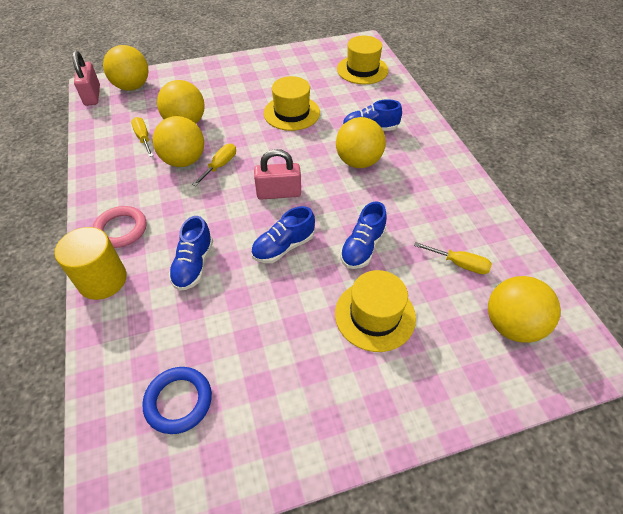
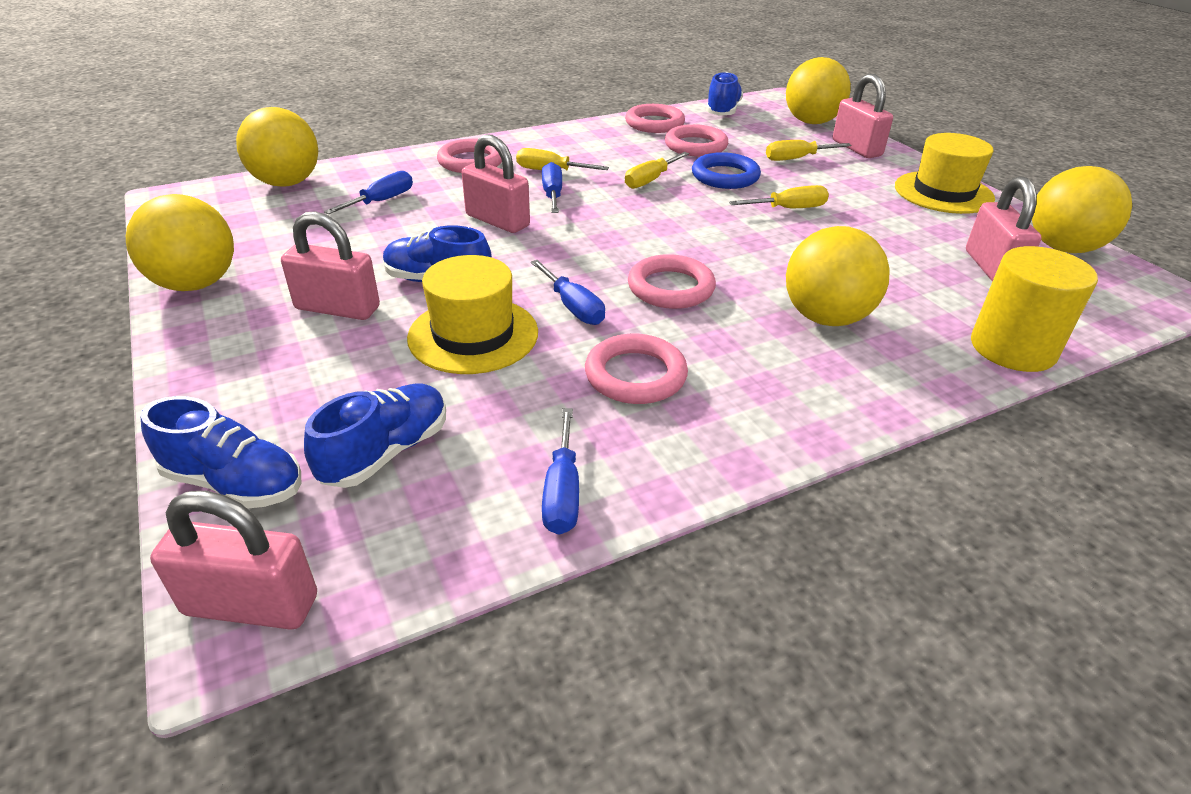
blue screwdriver: none = 0 -> [324,171,413,214] [531,260,605,325] [542,162,562,213] [542,408,579,535] = 4
pink padlock: [72,51,100,106] [254,149,301,200] = 2 -> [150,491,317,630] [281,211,380,320] [462,134,530,233] [833,74,893,158] [966,176,1042,282] = 5
pink ring: [93,206,147,248] = 1 -> [437,138,502,173] [585,334,688,404] [625,104,685,133] [628,254,716,309] [665,124,728,157] = 5
yellow hat: [264,76,320,131] [335,270,416,352] [337,36,388,84] = 3 -> [407,255,538,374] [895,133,995,214] = 2
yellow screwdriver: [131,117,153,157] [192,144,236,186] [414,242,492,274] = 3 -> [516,148,609,170] [625,152,689,189] [729,185,829,208] [766,140,852,161] = 4

